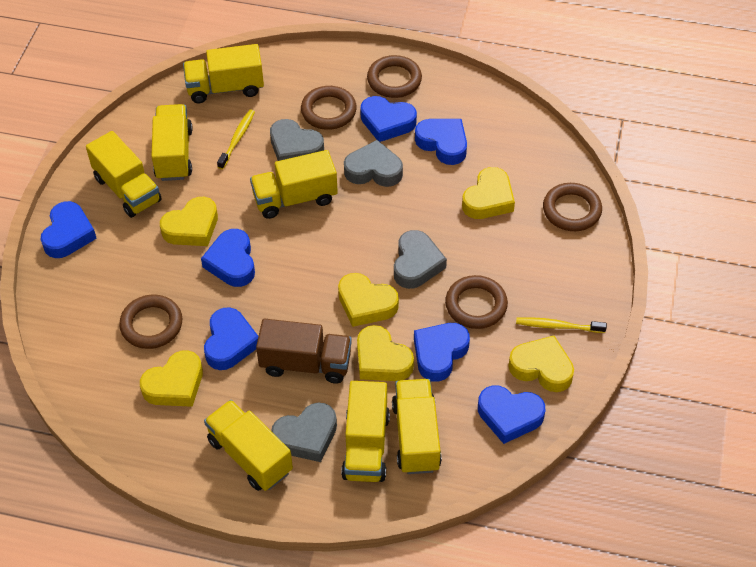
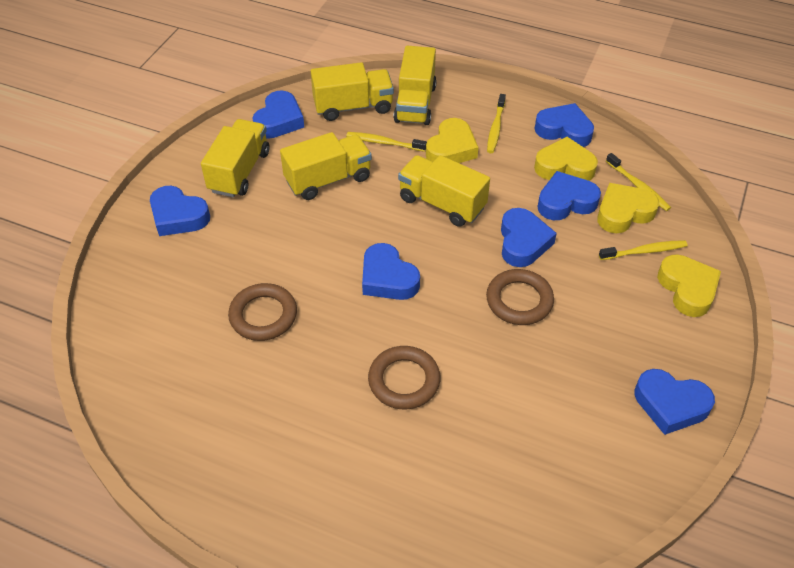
brown ring: [119,295,183,349] [301,86,357,130] [367,55,422,98] [445,275,508,329] [543,183,602,231] = 5 -> [228,283,297,341] [368,346,440,409] [486,269,554,325] = 3
brown truck: [256,319,352,384] = 1 -> none = 0
grey heart: [270,119,324,161] [271,403,337,462] [344,140,403,187] [394,230,447,289] = 4 -> none = 0
yellow heart: [140,350,203,407] [160,197,218,246] [338,273,399,327] [357,325,414,381] [462,167,515,219] [508,336,574,392] = 6 -> [426,118,478,163] [534,137,598,181] [597,183,659,233] [657,254,721,317] = 4
yellow toothbrush: [217,110,255,169] [516,317,607,333] = 2 -> [346,132,427,152] [487,94,506,153] [599,240,688,260] [606,153,671,211] = 4
yellow truck: [86,131,162,218] [151,104,193,181] [183,44,264,103] [204,400,293,491] [250,150,338,219] [341,381,390,482] [392,379,442,474] = 7 -> [201,119,270,197] [280,132,372,200] [311,62,394,121] [394,46,437,125] [398,155,490,227] = 5

